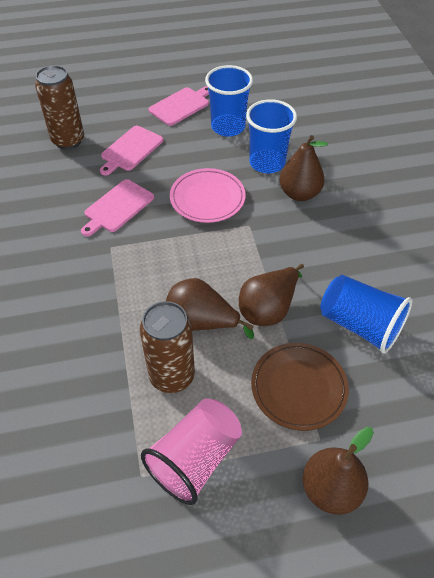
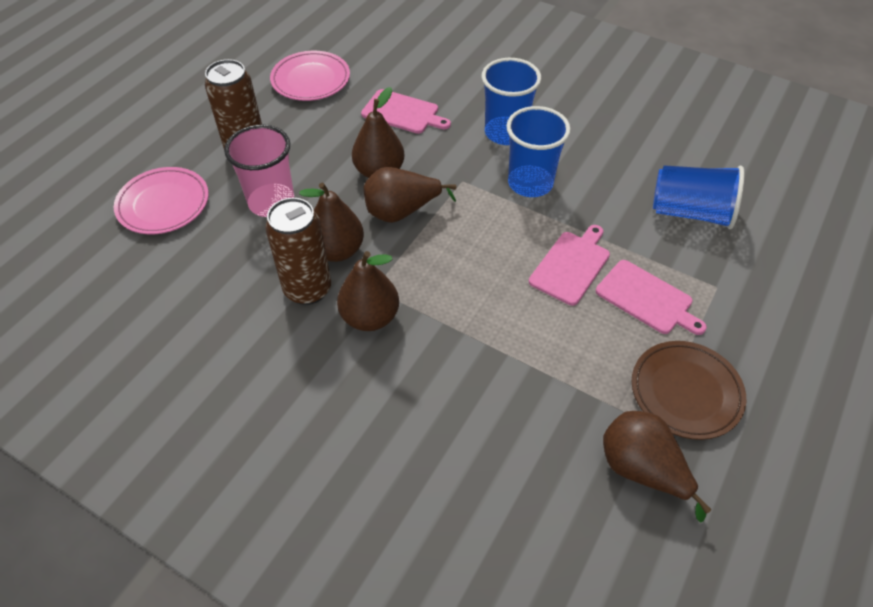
brown pear: [166,278,254,339] [239,264,304,326] [280,135,328,201] [303,427,374,515] = 4 -> [299,183,364,262] [337,251,399,331] [352,87,405,178] [364,167,456,223] [603,411,711,523] = 5
pink plate: [170,168,246,223] = 1 -> [114,167,209,234] [270,51,350,101] = 2

